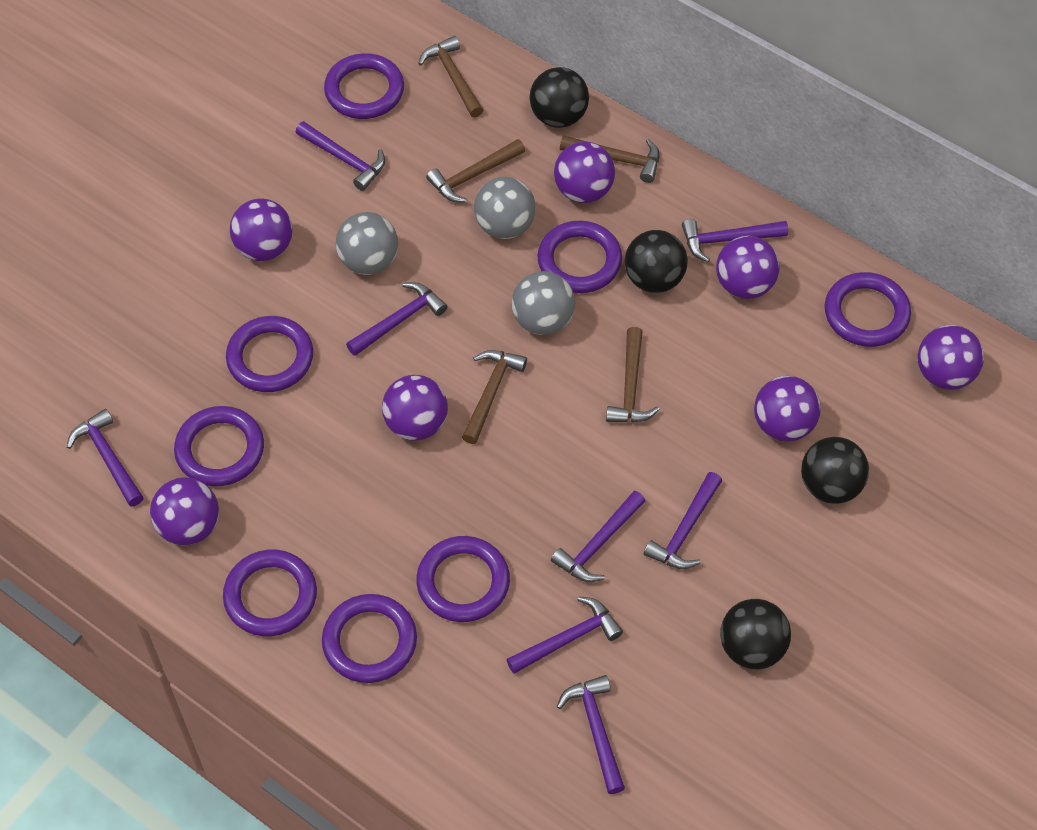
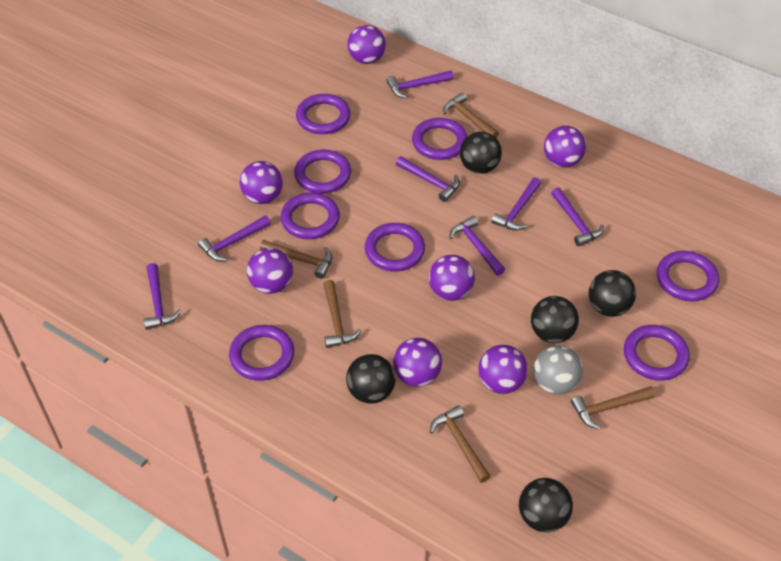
black ball: [529,67,589,128] [625,230,688,293] [720,599,791,669] [801,437,869,504] = 4 -> [346,354,396,404] [460,132,502,174] [519,478,573,532] [531,296,579,343] [589,270,636,317] = 5
grey ball: [336,212,398,275] [474,177,536,239] [511,271,575,335] = 3 -> [533,345,583,395] = 1
purple hammer: [67,409,144,507] [296,121,385,191] [346,282,447,356] [506,597,623,674] [551,491,646,582] [557,675,625,794] [644,472,722,569] [682,219,788,262] = 8 -> [144,263,181,330] [198,215,271,261] [386,71,453,99] [396,156,460,202] [449,216,505,276] [491,178,541,231] [551,188,604,246] = 7

